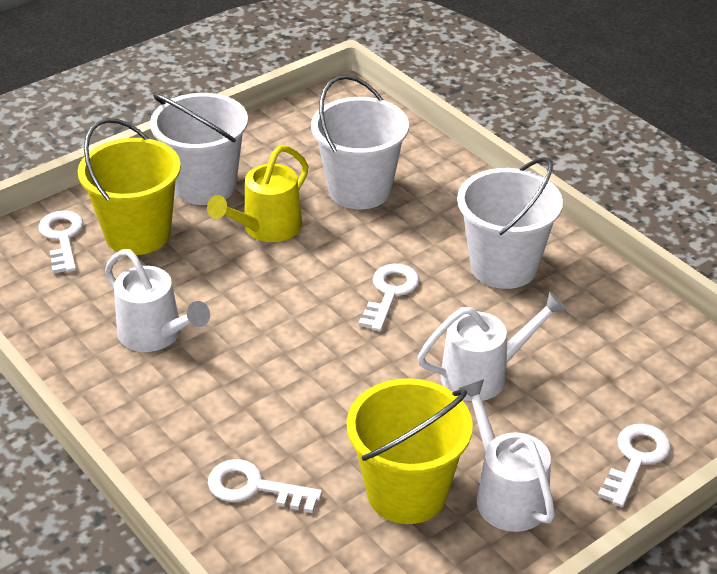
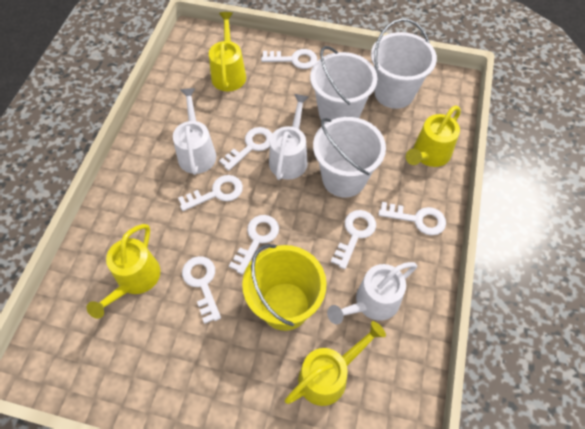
white key: [38,210,84,273] [208,459,322,513] [359,264,419,331] [598,424,671,507] = 4 -> [178,175,243,211] [182,256,221,324] [219,127,272,171] [229,215,279,275] [261,49,317,69] [331,210,376,269] [378,202,446,235] = 7
yellow bucket: [78,118,181,255] [347,378,473,524] = 2 -> [242,244,327,331] = 1
yellow watering can: [207,145,308,242] = 1 -> [87,224,160,319] [209,12,246,91] [285,321,386,406] [406,106,461,167] = 4

